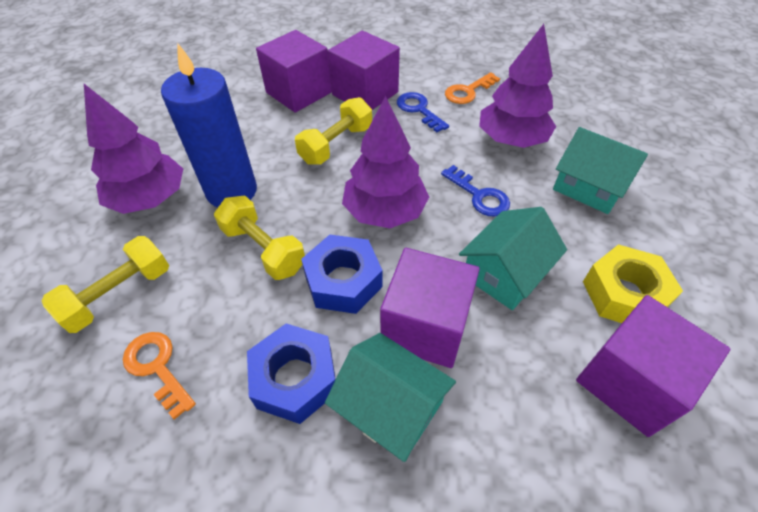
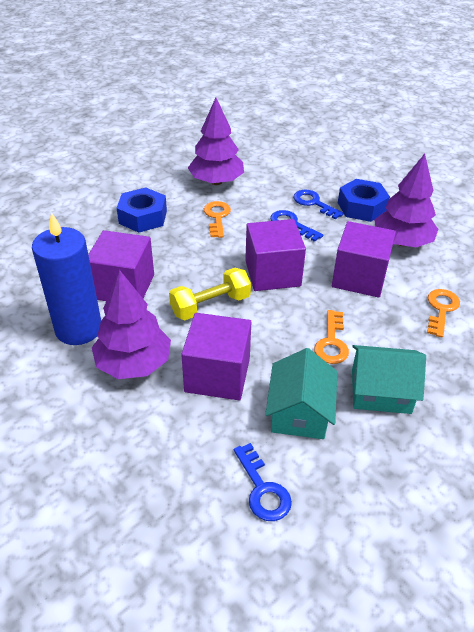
blue key: [397,92,449,132] [441,165,510,217] = 2 -> [234,443,292,521] [270,210,323,242] [293,190,344,219] = 3
orange key: [123,332,196,420] [445,72,500,104] = 2 -> [204,201,231,238] [314,310,349,364] [427,289,460,338] = 3
turquoise house: [325,333,456,462] [459,207,567,310] [553,127,648,214] = 3 -> [265,348,337,439] [352,345,426,414] = 2
yellow dumbbell: [42,236,169,333] [214,196,305,280] [295,97,372,165] = 3 -> [169,268,251,320] = 1
yellow nut: [583,244,683,323] = 1 -> none = 0

